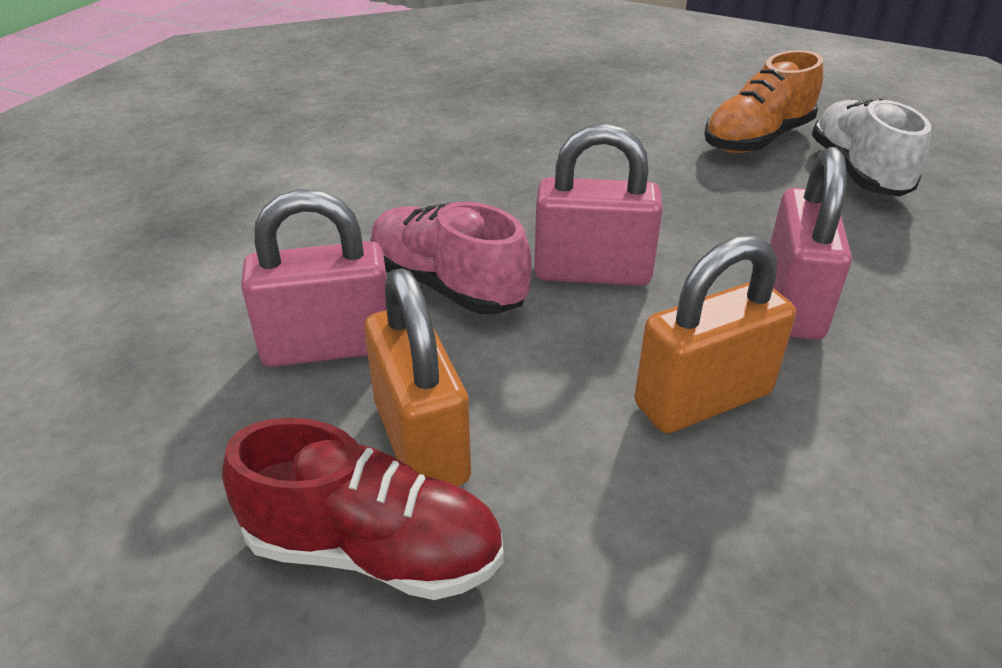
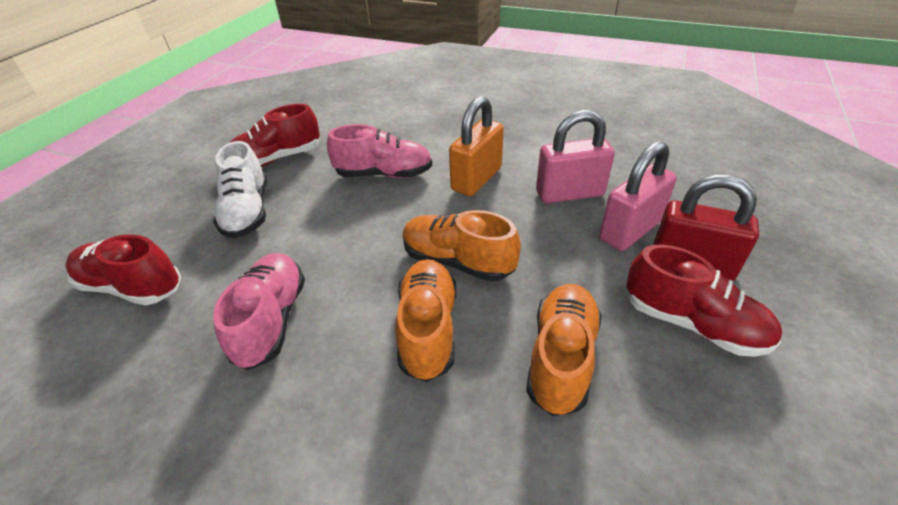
orange padlock: [364,269,471,486] [634,235,796,433] = 2 -> [449,96,504,196] = 1
orange shoe: [704,50,823,153] = 1 -> [395,259,456,382] [403,210,521,282] [526,284,602,416] = 3
pink padlock: [241,189,387,367] [534,124,663,286] [770,147,852,340] = 3 -> [536,110,615,203] [599,141,677,251] = 2
pink shoe: [370,202,531,315] = 1 -> [213,253,305,370] [327,124,432,178] = 2
red padlock: none = 0 -> [653,175,759,281] = 1
red shoe: [222,418,504,600] = 1 -> [65,234,181,305] [229,104,320,167] [626,245,782,357] = 3

